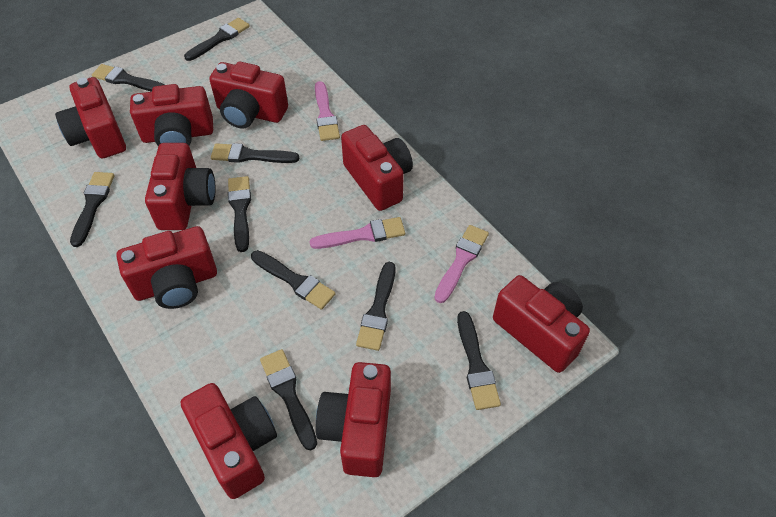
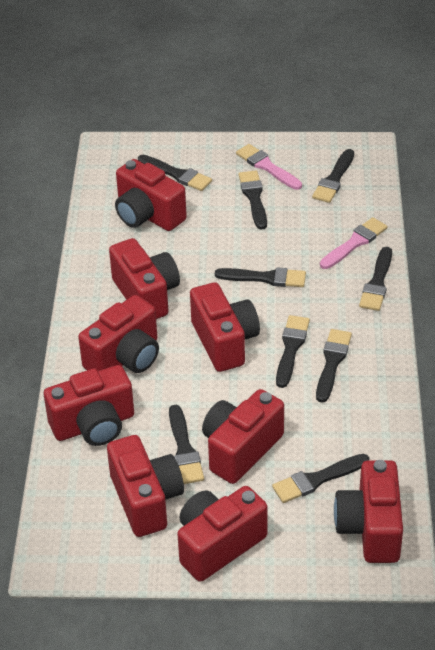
pink brush: [310,217,405,249] [315,81,340,141] [434,225,489,303] = 3 -> [236,144,302,190] [320,217,387,269] = 2

